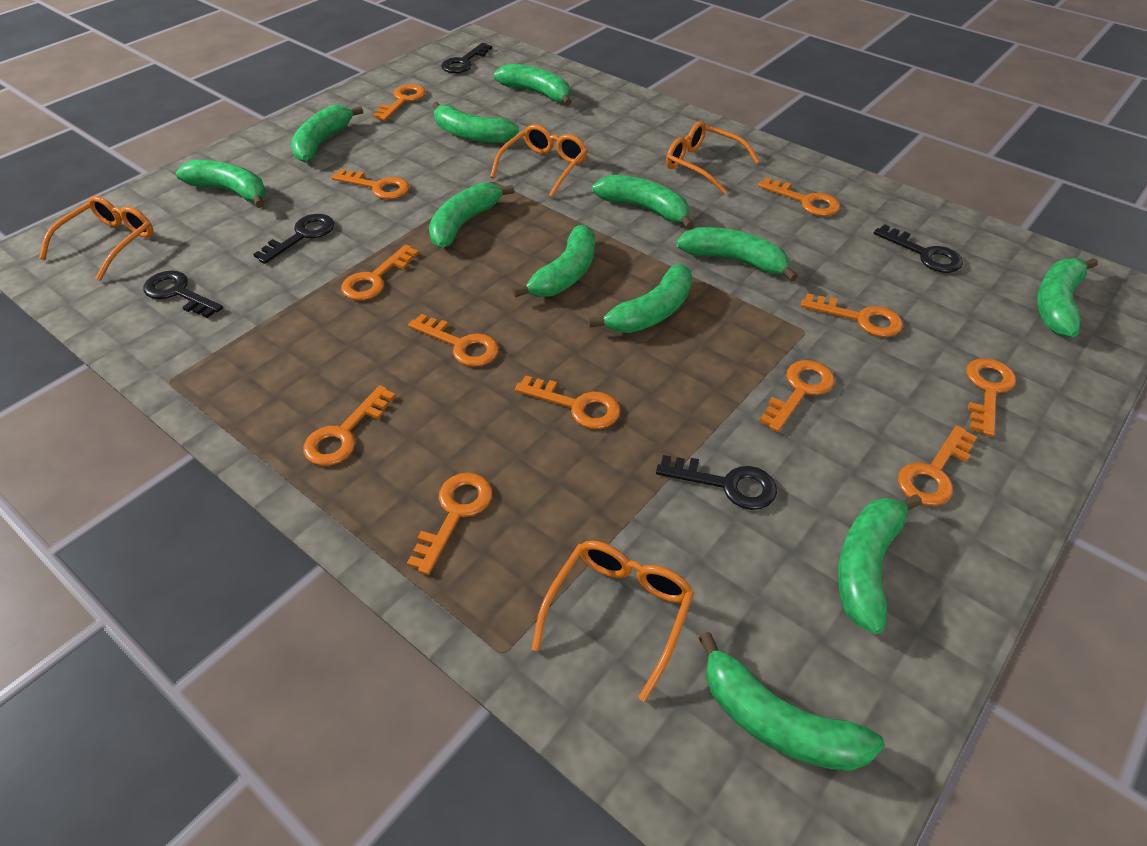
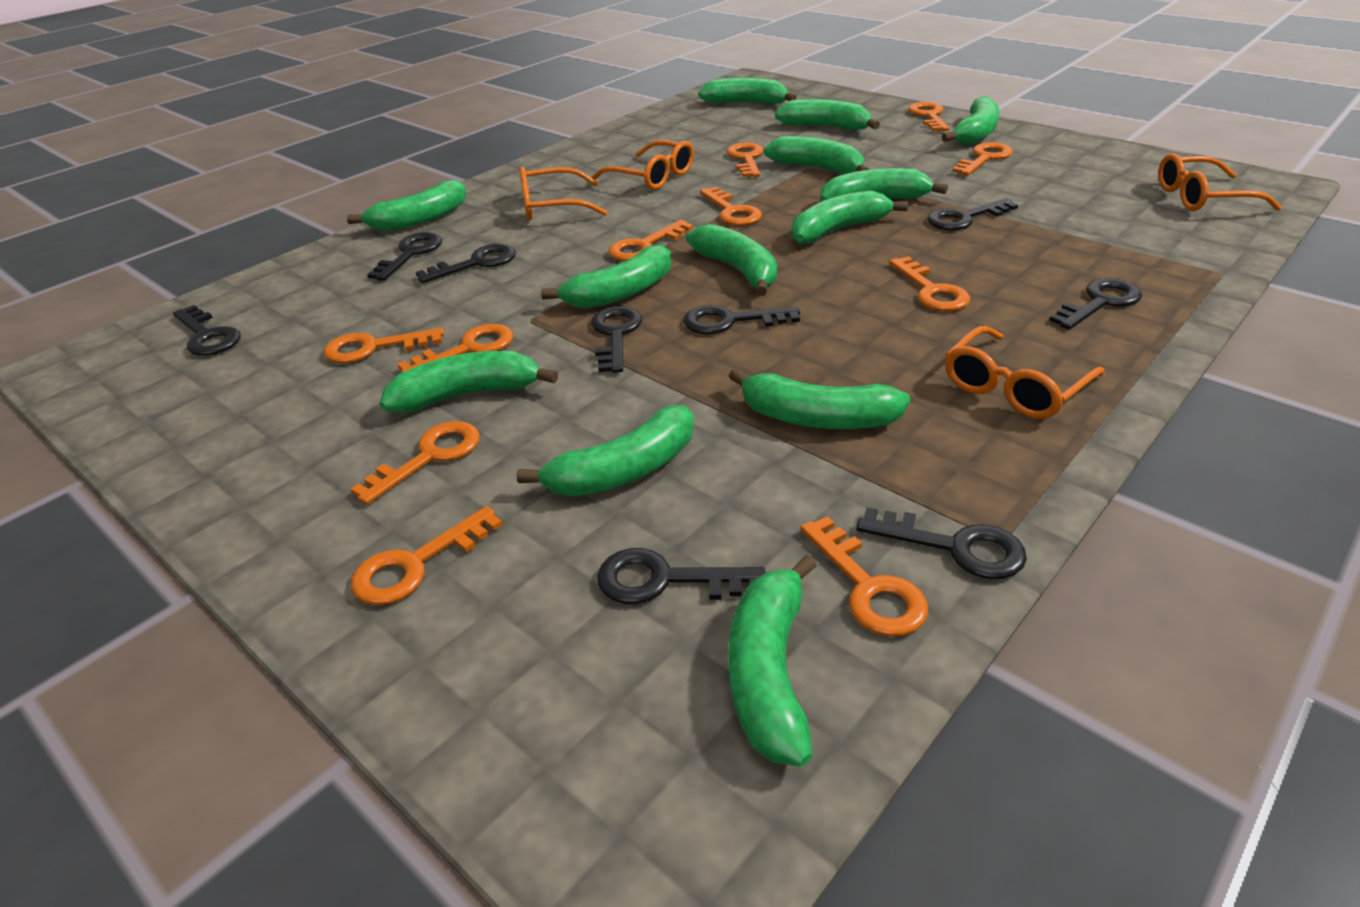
black key: [143,271,223,318] [253,214,334,264] [441,43,492,73] [656,455,777,510] [874,224,963,273] = 5 -> [173,305,241,356] [367,232,442,281] [416,244,516,283] [591,306,642,373] [597,548,765,604] [683,305,800,334] [856,507,1027,579] [927,198,1018,231] [1049,278,1142,330] = 9
green banana: [176,160,266,208] [291,105,363,162] [429,183,514,248] [432,102,519,143] [494,63,572,106] [512,224,595,297] [589,264,692,333] [592,175,694,229] [676,227,798,282] [699,632,885,771] [838,494,922,634] [1037,258,1098,337] = 12 -> [347,180,466,232] [380,351,558,413] [516,405,694,497] [541,244,671,309] [686,224,777,296] [698,78,797,104] [728,555,817,767] [729,368,910,429] [764,136,869,174] [775,99,880,130] [791,190,908,244] [820,168,948,202] [942,96,999,145] = 13
orange key: [303,385,396,466] [331,169,409,199] [341,245,419,300] [373,84,426,121] [407,473,493,575] [408,314,499,367] [515,375,620,429] [758,177,840,216] [759,360,835,432] [801,293,903,337] [898,425,977,506] [966,358,1016,437] = 12 -> [323,328,444,363] [351,421,480,505] [351,506,503,605] [397,324,513,373] [608,220,693,261] [700,187,762,226] [726,142,763,177] [800,516,928,637] [889,256,970,311] [908,102,949,131] [953,142,1013,176] = 11

